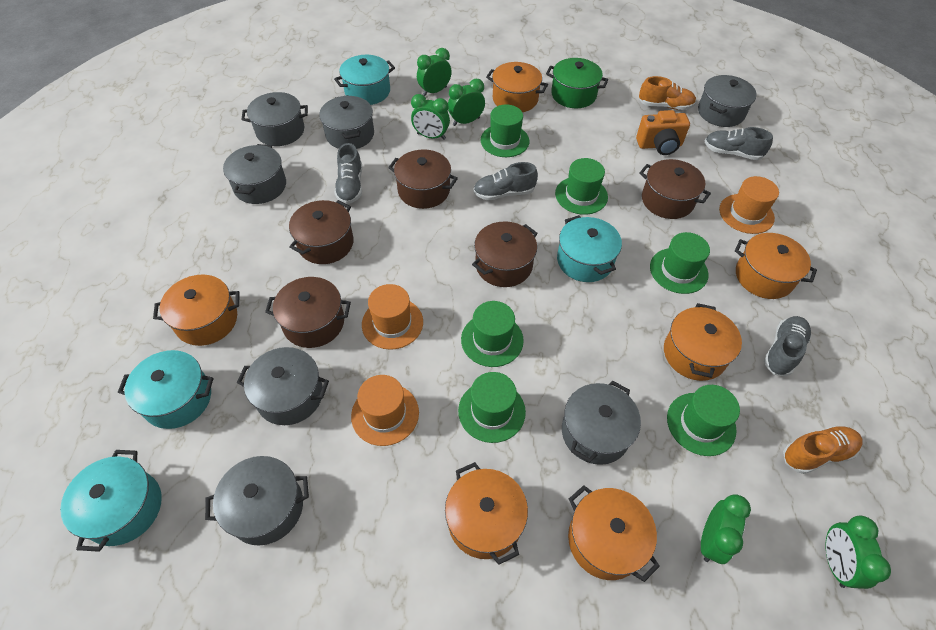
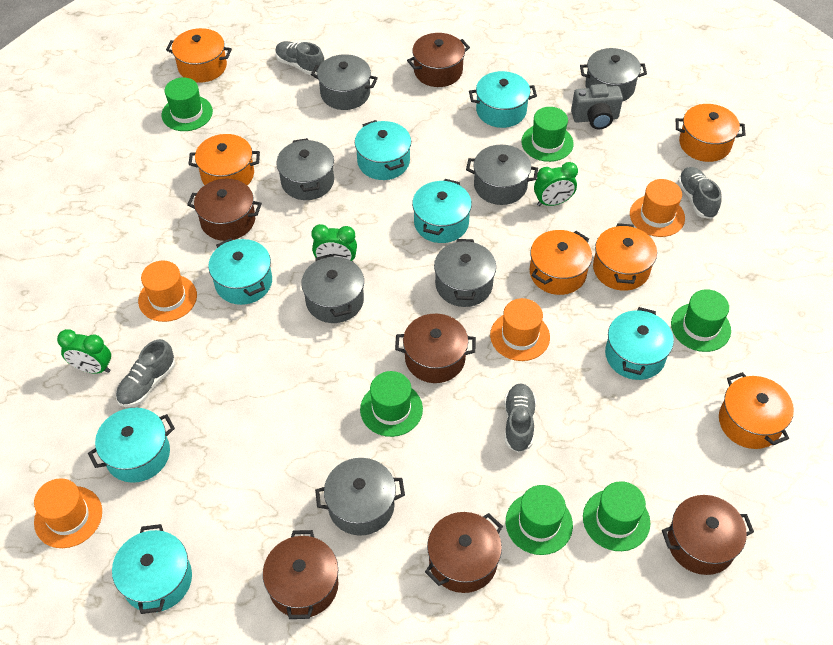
brown pot: [265,277,351,348] [289,200,354,264] [388,149,458,209] [472,221,538,287] [639,159,711,219] = 5 -> [187,179,262,241] [263,530,338,619] [395,314,476,383] [407,33,470,87] [425,512,503,593] [662,495,754,575] = 6
green clock: [411,94,450,140] [417,48,452,96] [448,79,485,126] [701,494,751,564] [826,515,891,589] = 5 -> [57,329,111,374] [311,224,357,262] [534,162,578,206] = 3
green pot: [546,58,608,108] = 1 -> none = 0
grey camera: none = 0 -> [571,84,623,129] = 1
orange camera: [636,110,690,155] = 1 -> none = 0
orange hat: [351,375,419,446] [362,284,423,350] [719,176,779,234] = 3 -> [34,478,102,548] [138,260,197,322] [490,298,550,361] [630,179,685,237] = 4
orange shoe: [639,76,696,110] [783,425,862,474] = 2 -> none = 0
turquoise pot: [60,450,162,552] [118,350,214,429] [334,55,395,105] [557,215,622,282] = 4 -> [88,408,175,483] [112,524,192,614] [208,238,272,305] [355,120,411,180] [412,179,472,243] [469,71,537,128] [605,307,674,380] = 7

